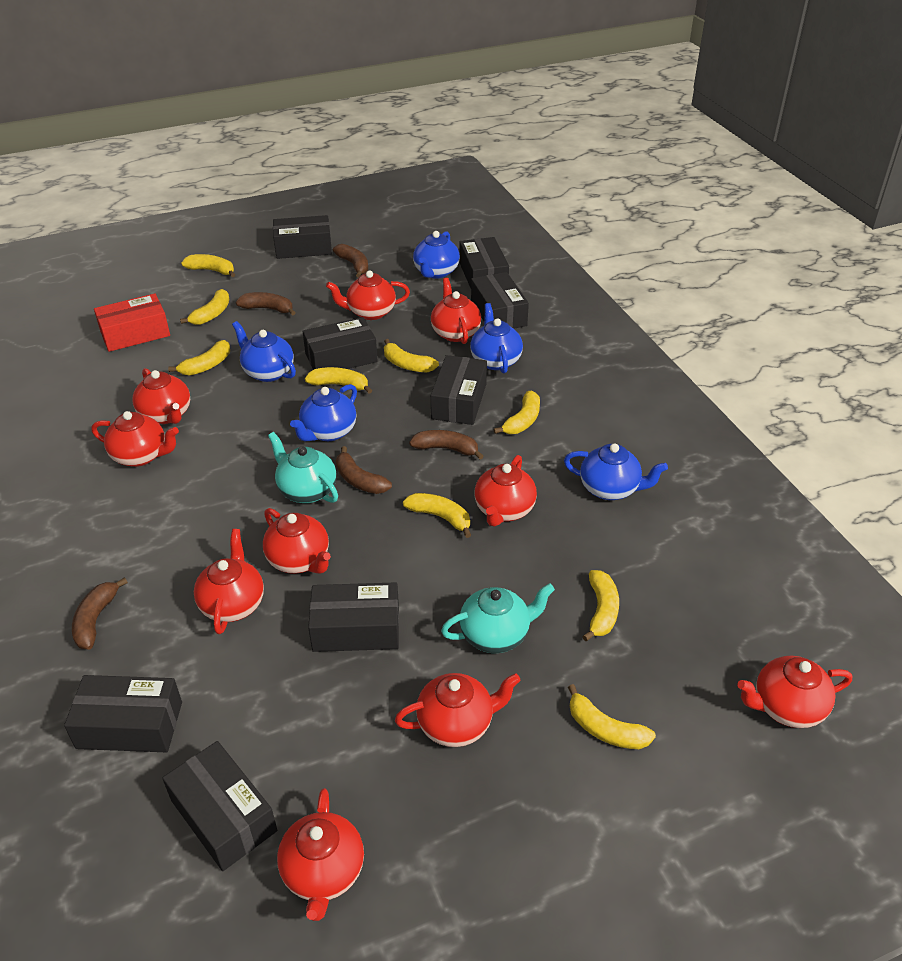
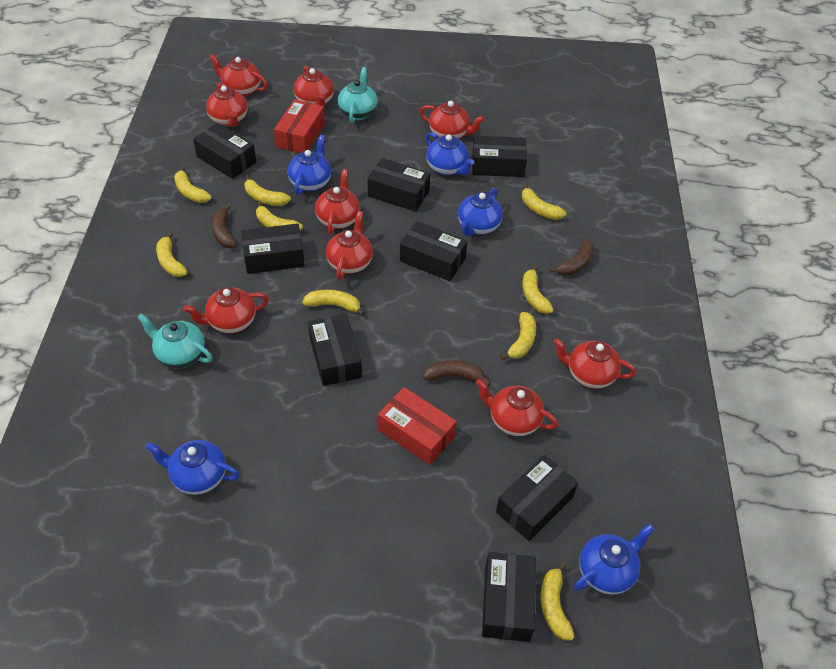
brown banana: [72,577,128,649] [236,292,296,315] [333,244,368,278] [336,446,392,494] [409,430,483,460] = 5 -> [211,204,237,248] [423,360,491,386] [549,239,594,276] = 3
red box: [94,293,170,352] = 1 -> [274,99,325,153] [378,387,457,465] = 2
red teapot: [92,411,179,467] [132,368,190,424] [194,529,264,634] [263,508,331,574] [277,788,364,921] [326,270,410,320] [395,673,521,747] [431,278,481,344] [475,455,537,527] [737,656,852,728] = 10 -> [183,287,269,333] [206,83,248,127] [209,54,268,96] [294,66,334,107] [315,169,360,234] [326,211,373,280] [420,101,485,139] [476,379,558,436] [553,338,636,389] = 9

